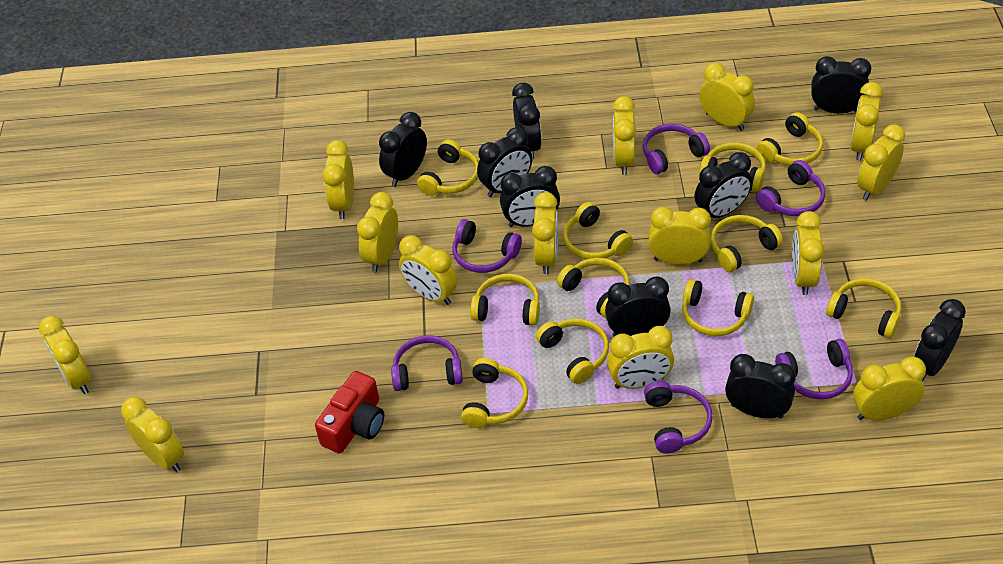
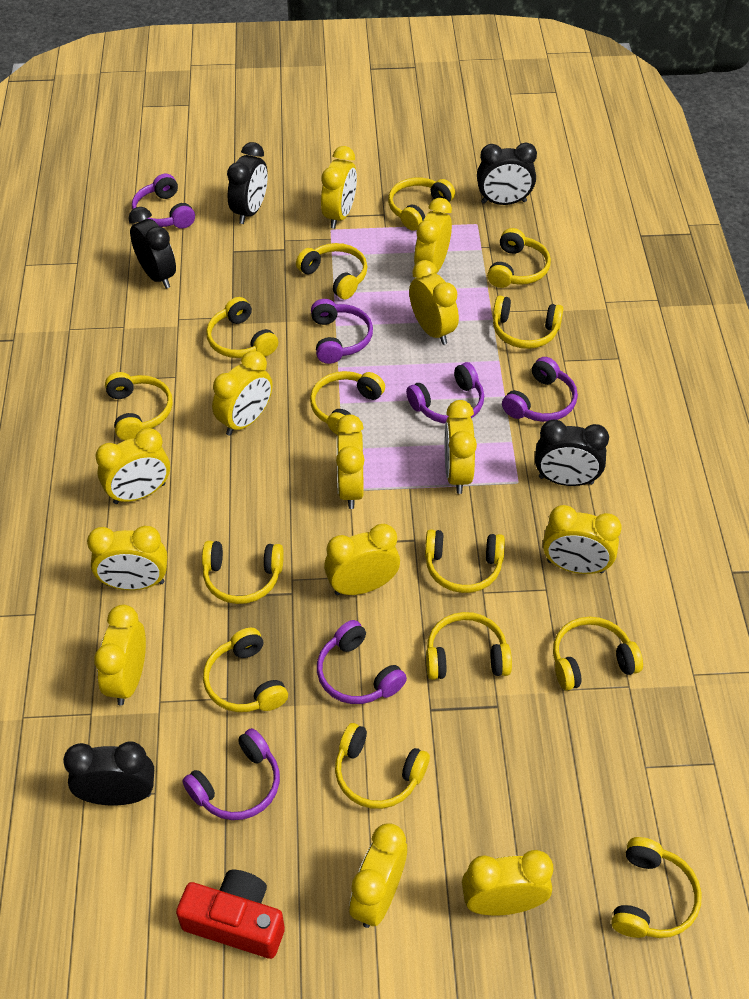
black clock: [379,112,427,187] [477,127,532,197] [500,166,560,227] [512,83,542,160] [605,277,671,336] [694,152,752,218] [725,354,796,419] [811,56,871,114] [914,299,966,381] = 9 -> [63,742,154,805] [128,207,176,289] [227,142,268,224] [477,143,537,205] [535,420,609,486] = 5
yellow clock: [39,316,92,394] [121,397,184,472] [323,140,354,219] [357,192,398,272] [399,235,457,305] [532,192,558,274] [607,326,674,389] [612,96,636,175] [649,207,711,265] [700,63,755,131] [792,211,824,295] [850,82,883,161] [853,356,926,421] [857,124,905,201] = 14 -> [87,526,167,590] [94,605,146,705] [95,428,170,504] [212,351,272,436] [321,146,357,229] [324,524,400,595] [336,415,364,509] [349,823,407,928] [409,260,459,345] [414,198,452,273] [445,400,477,494] [462,850,553,915] [543,505,622,574] = 13
yellow headphones: [417,140,478,196] [461,358,528,428] [470,274,540,326] [536,319,609,384] [557,258,630,318] [563,202,633,259] [682,279,754,336] [699,142,766,192] [711,215,783,272] [756,112,823,166] [826,278,901,338] = 11 -> [105,372,173,440] [202,541,284,604] [203,628,288,712] [206,297,278,358] [296,243,367,300] [310,371,385,435] [335,723,430,809] [388,178,455,231] [425,529,505,593] [426,612,512,680] [487,228,551,288] [493,296,563,349] [553,617,643,691] [611,837,702,938] = 14

